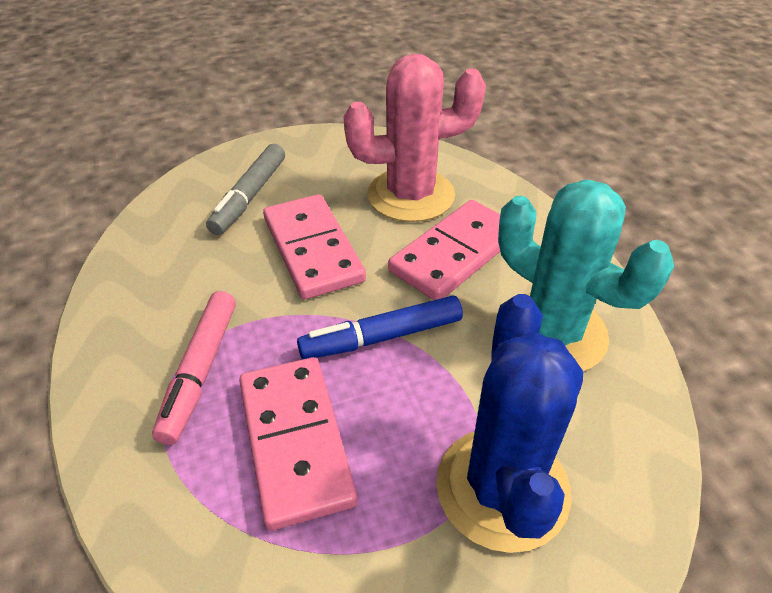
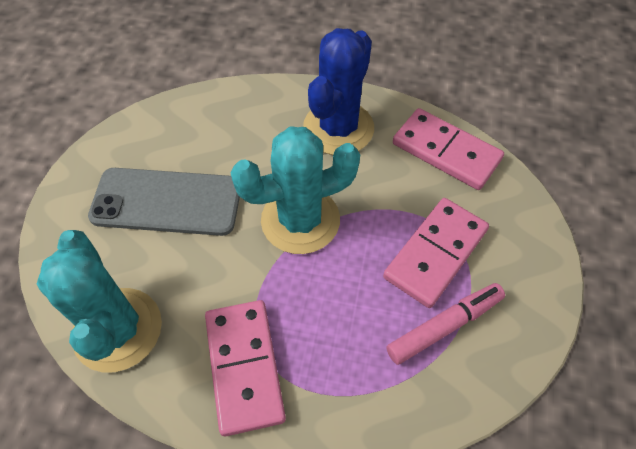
blue marker: [297,296,463,359] = 1 -> none = 0
grey marker: [206,144,285,235] = 1 -> none = 0
grey phone: none = 0 -> [88,168,240,236] = 1
pink cactus: [343,54,486,222] = 1 -> none = 0
turquoise cactus: [498,179,674,371] = 1 -> [37,230,162,372] [231,127,360,254] = 2

